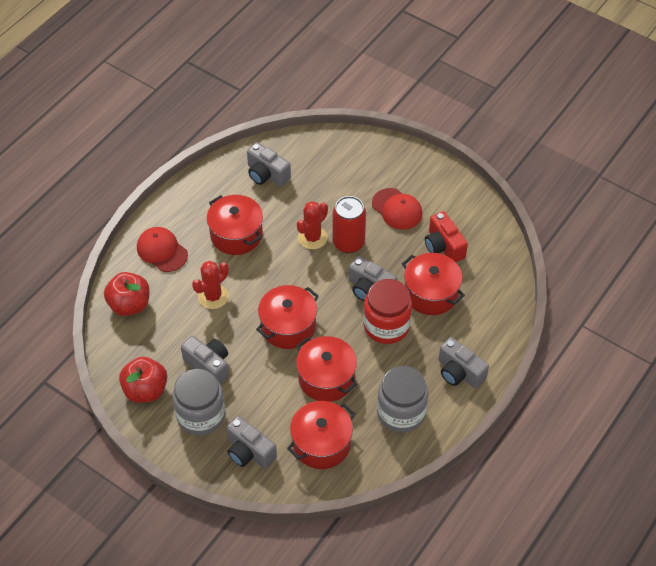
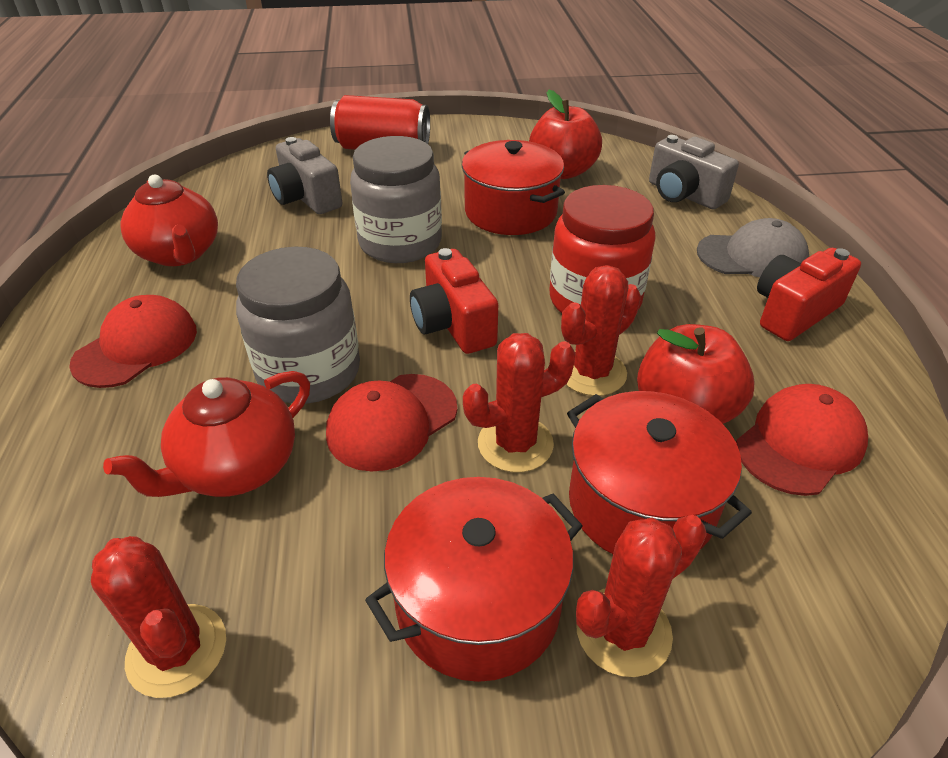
grey camera: [181,336,229,385] [226,416,277,469] [247,142,291,187] [349,256,397,301] [439,337,489,388] = 5 -> [267,137,342,214] [649,135,739,209] = 2
grey cap: none = 0 -> [697,218,809,277] = 1
red cactus: [192,261,229,309] [297,201,328,249] = 2 -> [91,536,226,698] [463,333,576,472] [561,265,641,396] [576,515,707,677] = 4
red camera: [425,211,468,262] = 1 -> [410,248,498,354] [757,248,861,341] = 2
red cap: [137,227,188,272] [372,188,422,230] = 2 -> [69,295,197,388] [326,374,457,471] [736,384,868,496] = 3
red pot: [207,195,263,255] [256,285,319,349] [287,401,355,469] [296,336,358,402] [402,253,465,315] = 5 -> [365,477,583,682] [462,140,565,235] [567,391,752,554] = 3
red teapot: none = 0 -> [103,371,310,497] [120,175,218,266] = 2

